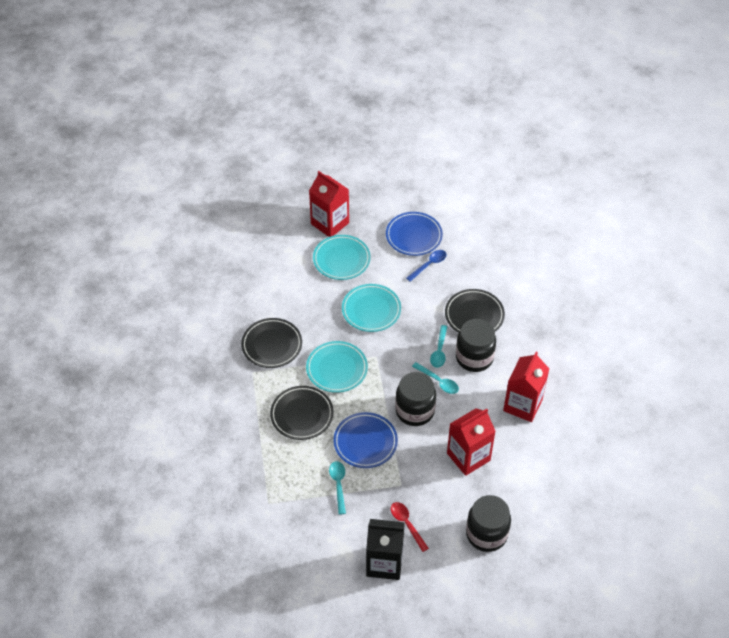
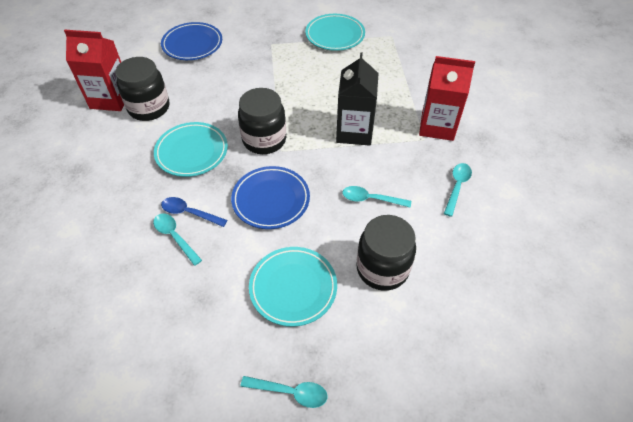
black plate: [241,318,302,368] [270,386,334,440] [445,289,505,333] = 3 -> none = 0
red carton: [309,171,349,237] [447,408,496,476] [503,352,549,422] = 3 -> [64,30,124,111] [419,56,475,141] = 2
red spoon: [391,502,429,552] = 1 -> none = 0
turquoise spoon: [329,461,346,515] [412,362,459,394] [430,325,448,368] = 3 -> [153,213,202,266] [241,376,327,408] [342,186,411,208] [444,163,472,217] = 4

